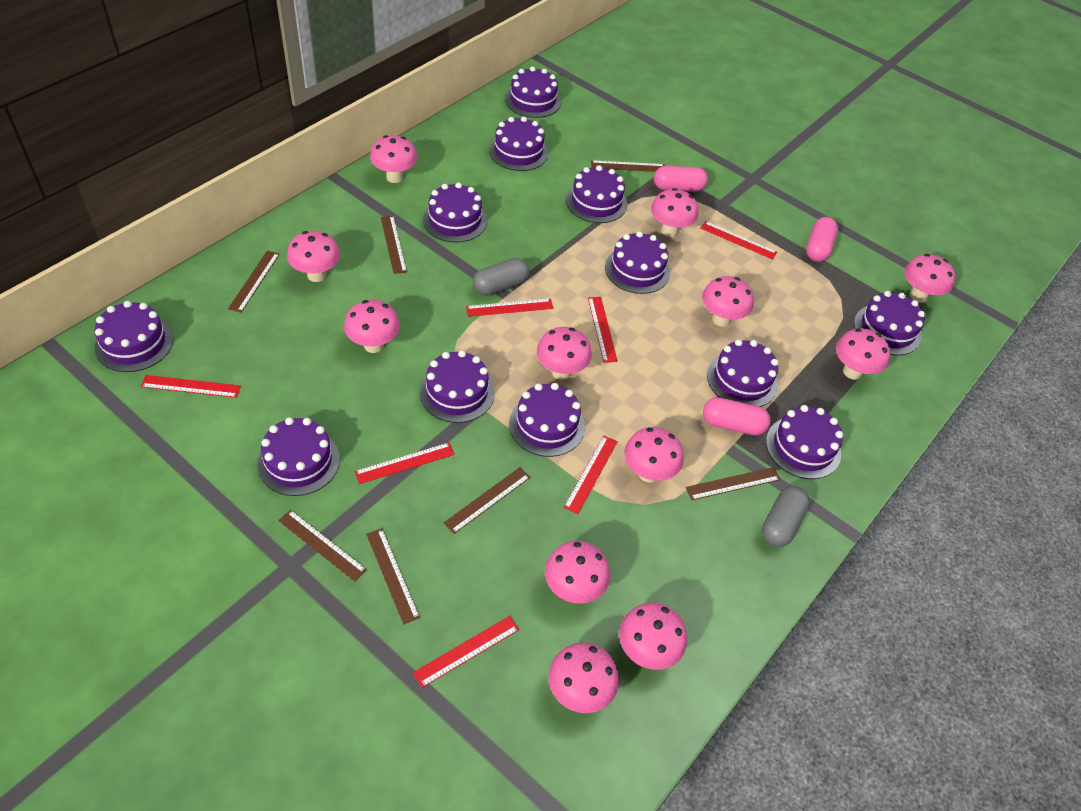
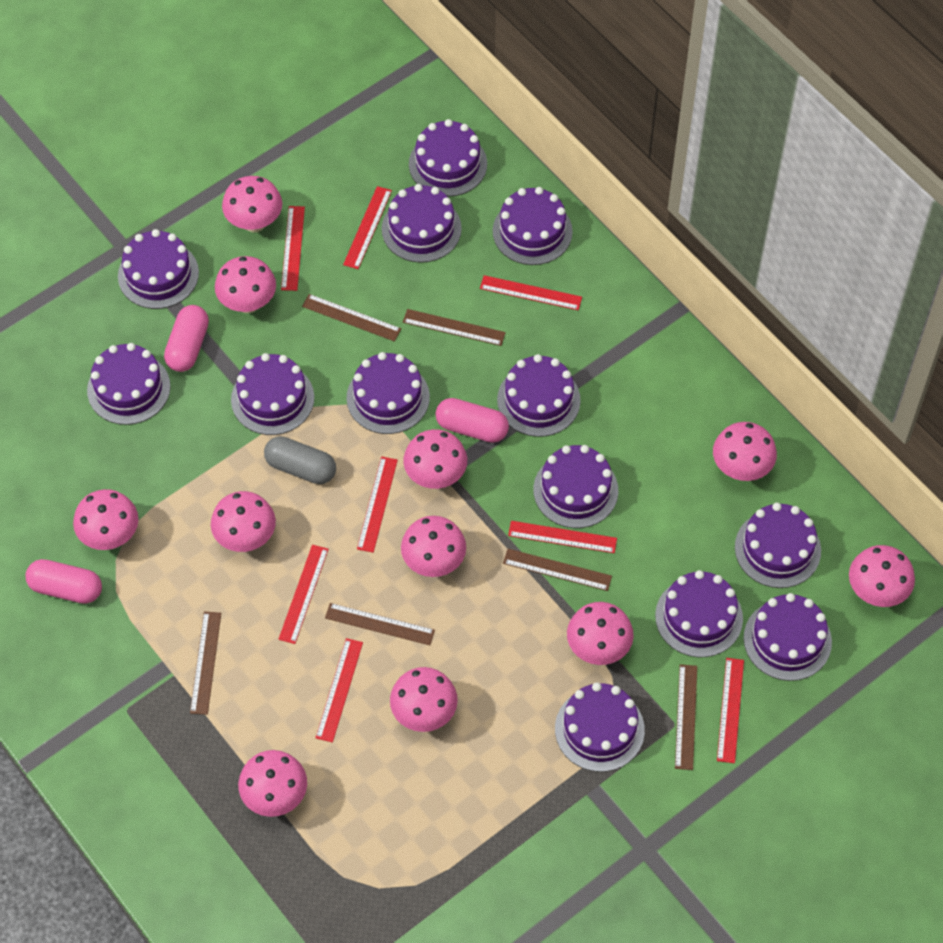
brown ruler: [228,251,280,312] [278,510,367,582] [366,528,420,624] [381,216,407,274] [444,467,530,534] [591,160,665,172] [686,467,780,500] = 7 -> [190,612,221,715] [302,294,401,342] [325,603,435,645] [403,309,506,346] [503,549,612,591] [675,664,697,770] = 6
grey capsule: [473,258,529,296] [762,486,810,547] = 2 -> [264,436,336,484] = 1
pink mushroom: [287,231,340,282] [344,300,400,353] [370,135,418,183] [537,327,592,380] [545,541,610,604] [549,642,619,713] [619,603,687,670] [624,427,684,483] [651,188,698,237] [702,276,754,327] [836,328,890,380] [904,254,955,303] = 12 -> [73,489,139,550] [211,491,276,552] [215,256,276,313] [222,176,282,232] [238,750,307,817] [390,667,458,732] [401,516,466,577] [403,429,467,489] [567,602,634,665] [713,422,777,481] [849,545,915,607] = 11
purple cake: [95,301,173,372] [258,417,340,496] [420,350,495,423] [423,183,487,242] [489,117,548,171] [505,67,561,118] [509,383,585,457] [566,165,628,223] [605,231,670,294] [707,339,778,407] [766,405,843,479] [854,291,925,355] = 12 -> [87,343,171,425] [118,229,199,309] [231,353,314,435] [346,352,430,434] [382,184,462,263] [409,119,487,197] [493,187,573,265] [497,354,580,437] [533,445,618,528] [555,682,645,772] [655,570,743,657] [735,503,821,588] [744,593,832,681] = 13
red ruler: [141,375,241,398] [354,442,455,484] [413,616,519,688] [466,298,553,317] [564,436,618,514] [588,297,618,363] [700,221,777,260] = 7 -> [278,545,329,644] [281,206,305,291] [316,638,363,742] [343,186,392,269] [357,456,398,553] [480,275,582,310] [508,521,617,553] [717,658,744,763] = 8

